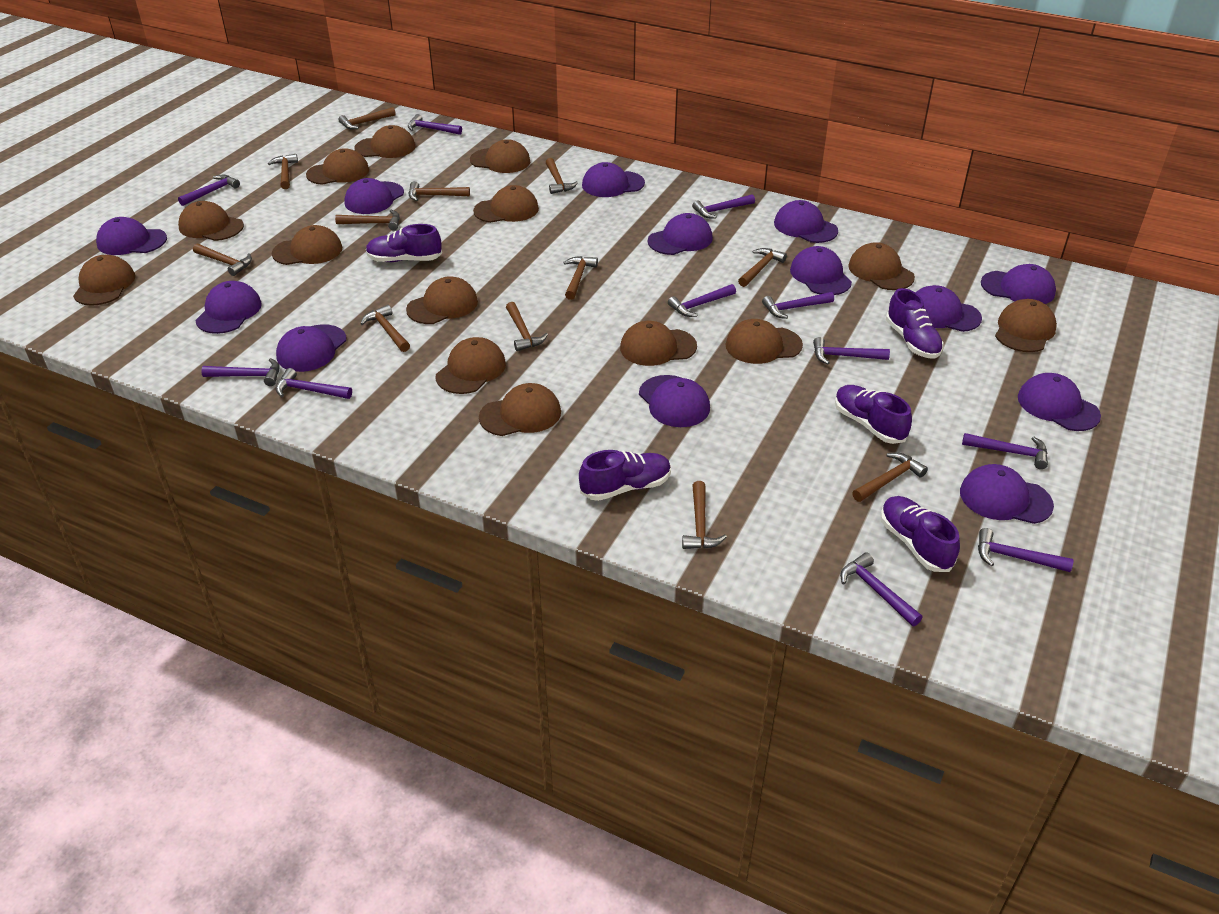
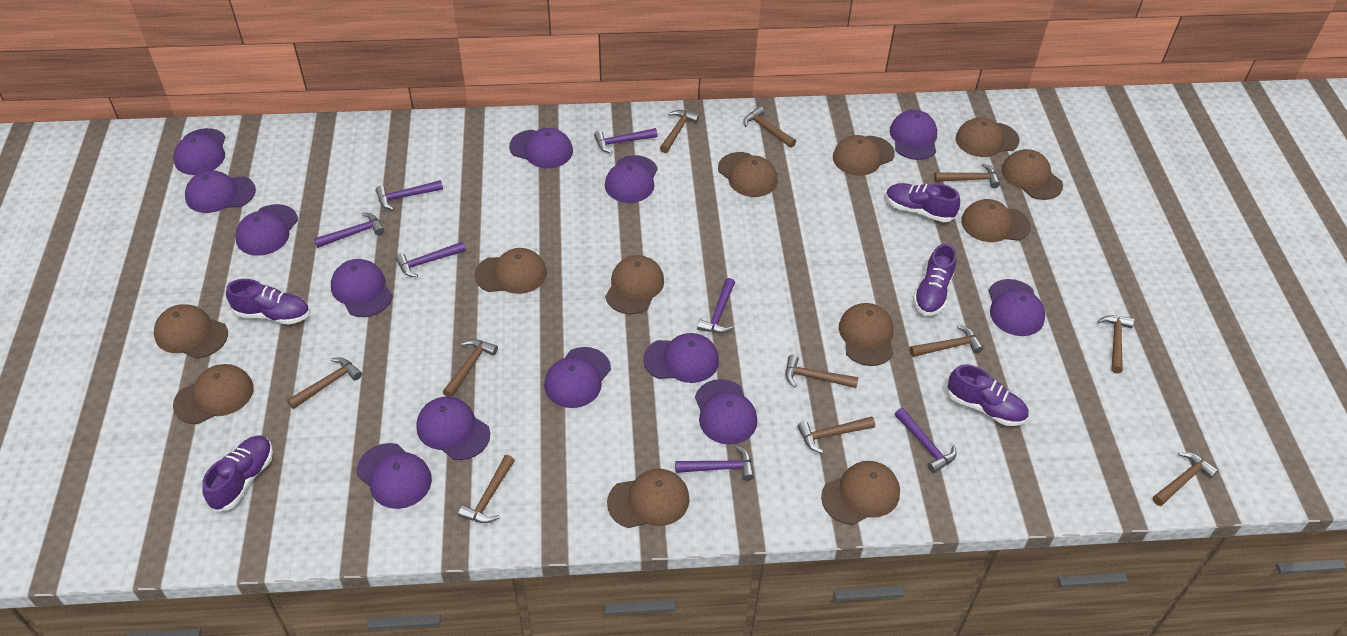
brown cap: [73,255,135,306] [178,201,244,241] [272,225,342,265] [306,148,369,185] [354,125,415,158] [406,276,478,324] [436,337,506,394] [470,139,530,173] [473,185,539,223] [479,383,561,436] [620,321,697,366] [726,319,803,364] [848,242,915,290] [995,299,1057,352] = 14 -> [154,304,228,359] [173,364,254,424] [475,248,547,294] [605,255,664,314] [607,469,690,528] [718,152,778,197] [821,461,900,525] [833,135,895,176] [839,303,894,366] [956,118,1020,157] [961,199,1031,242] [1001,149,1063,200] = 12
brown hammer: [193,244,252,276] [268,154,298,189] [335,210,400,231] [338,107,396,130] [361,305,410,352] [409,181,470,201] [506,302,548,351] [546,158,578,194] [563,256,598,300] [682,481,727,549] [738,248,787,287] [852,453,928,502] = 12 -> [287,357,362,409] [443,339,498,397] [458,455,515,523] [660,110,699,153] [743,106,796,148] [785,355,858,388] [797,416,875,453] [910,325,983,357] [934,163,1000,188] [1097,315,1134,373] [1153,452,1218,506] = 11
purple hammer: [178,175,240,206] [201,358,280,386] [276,368,352,399] [408,114,462,135] [668,284,736,317] [692,194,755,219] [762,292,834,319] [813,337,890,364] [840,552,923,626] [962,433,1048,469] [978,528,1074,572] = 11 -> [314,212,384,248] [376,180,443,210] [395,242,466,277] [594,128,658,154] [675,446,754,481] [697,278,735,334] [895,408,956,473] = 7

